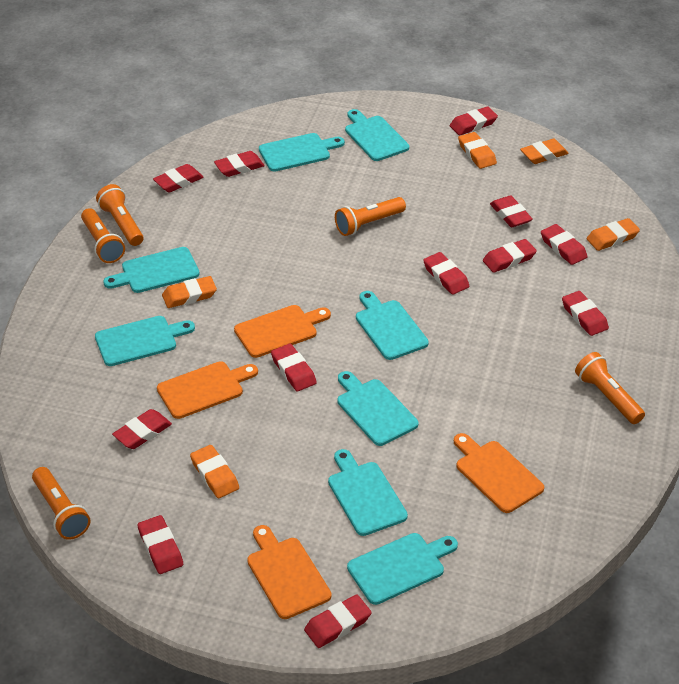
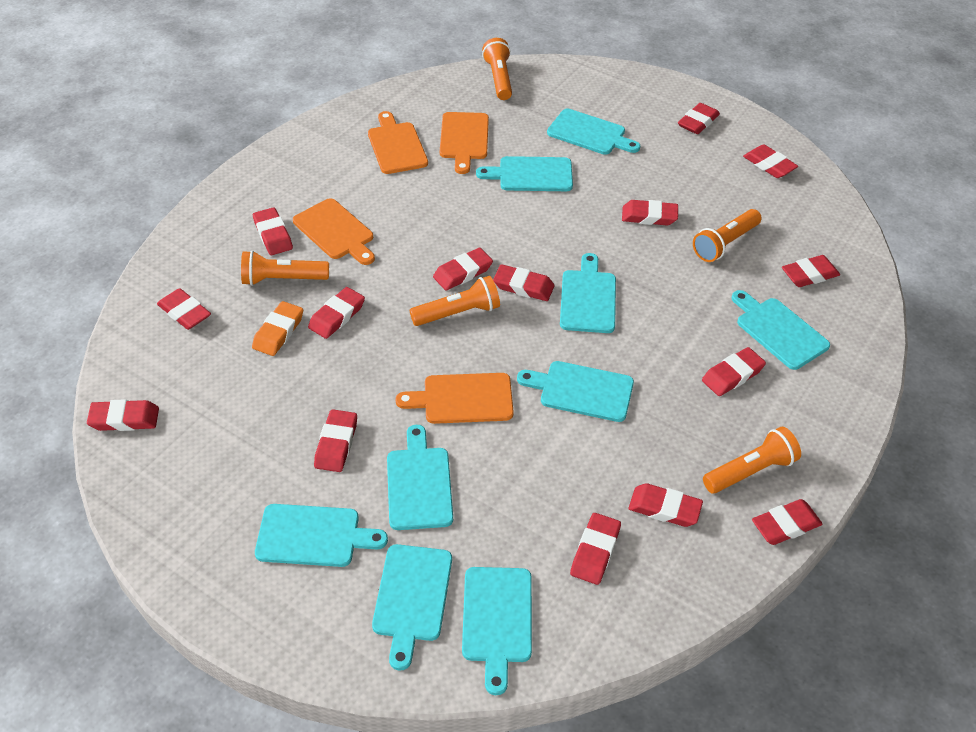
orange eraser: [162,276,217,308] [190,445,239,498] [458,132,497,169] [520,139,569,164] [587,218,640,251] = 5 -> [252,301,303,356] = 1
red eraser: [112,409,172,449] [137,515,183,574] [153,164,204,192] [214,151,265,177] [271,344,317,391] [304,594,372,648] [423,252,469,295] [450,106,498,135] [483,239,537,273] [490,195,533,227] [541,224,587,265] [562,291,609,336] = 12 -> [87,399,159,431] [157,288,211,330] [253,207,293,255] [308,287,365,339] [314,409,357,472] [433,248,493,291] [493,264,555,301] [570,513,621,585] [622,200,678,225] [629,483,703,527] [678,103,720,134] [702,347,766,396] [743,144,798,178] [752,499,823,545] [782,255,840,287] = 15
turquoise cutting board: [95,316,195,366] [103,247,200,293] [259,133,345,172] [328,449,408,536] [337,371,418,446] [345,109,409,161] [347,533,458,605] [356,291,429,360] = 8 -> [255,504,388,567] [372,544,452,671] [387,425,453,530] [462,567,532,695] [476,156,573,191] [517,361,634,422] [547,109,640,155] [560,253,616,333] [732,290,830,370] = 9

